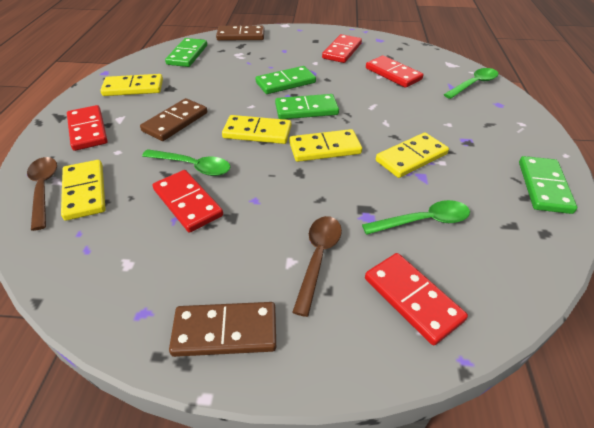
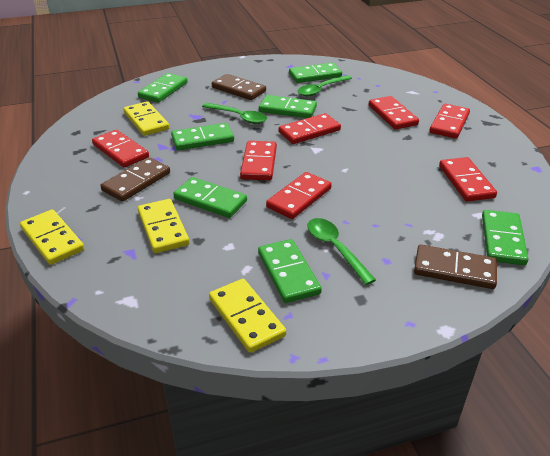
brown spoon: [27,157,57,231] [292,216,342,317] = 2 -> none = 0
green domino: [165,38,207,67] [255,66,316,94] [275,94,339,119] [519,156,577,214] = 4 -> [138,73,188,103] [171,123,234,150] [173,177,247,218] [258,239,322,303] [259,95,317,118] [289,63,342,83] [482,210,529,265] = 7
red domino: [67,105,108,151] [152,170,223,233] [322,34,362,63] [365,253,468,345] [366,56,423,88] = 5 -> [92,130,149,168] [240,141,277,180] [266,172,332,219] [279,113,341,144] [369,96,419,130] [429,104,470,139] [439,157,497,202] = 7
yellow domino: [61,160,106,221] [100,74,163,96] [222,115,291,144] [289,129,362,162] [376,132,449,178] = 5 -> [20,209,84,265] [123,101,169,136] [138,199,190,253] [209,279,286,353] = 4

